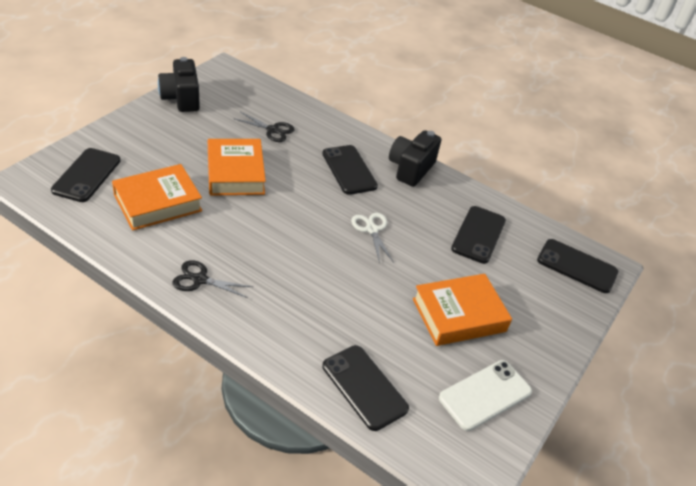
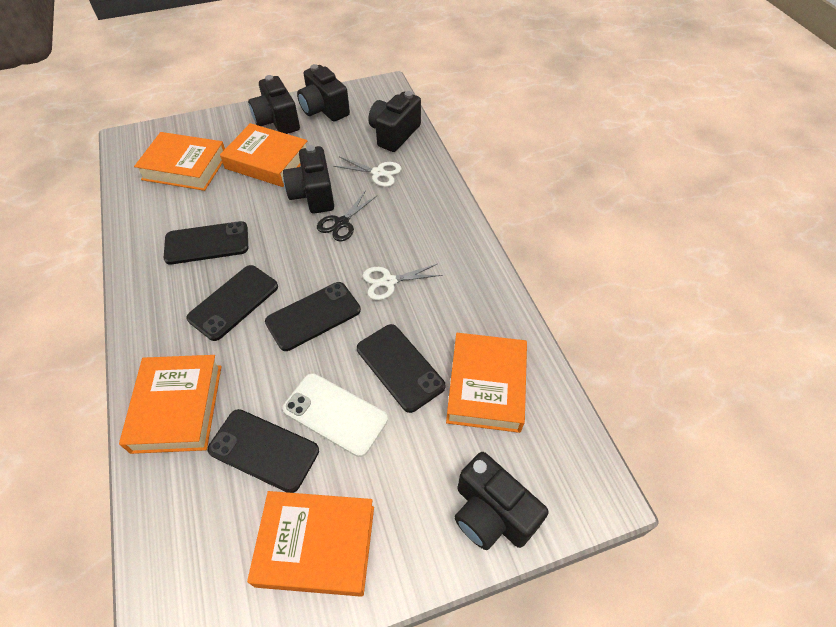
black camera: [158,57,200,112] [389,130,441,187] = 2 -> [248,75,300,134] [283,145,334,214] [297,64,350,122] [368,91,421,152] [455,452,548,550] = 5
black scissors: [172,260,253,298] [233,112,294,142] = 2 -> [317,190,377,242] = 1
orange book: [112,164,202,231] [208,139,266,196] [413,274,512,346] = 3 -> [119,355,222,454] [134,132,225,191] [220,123,308,187] [247,491,374,597] [446,333,527,433] = 5
white scissors: [351,213,394,264] = 1 -> [333,157,401,187] [363,264,443,300] = 2

